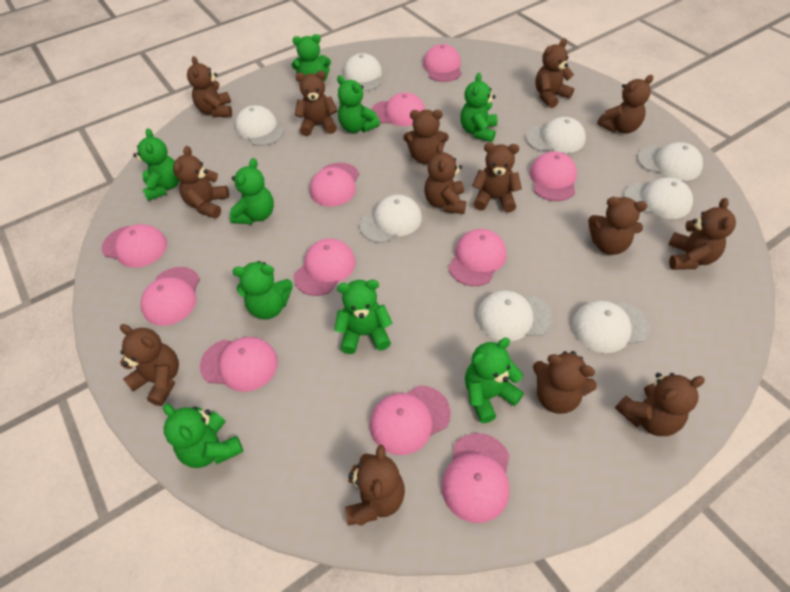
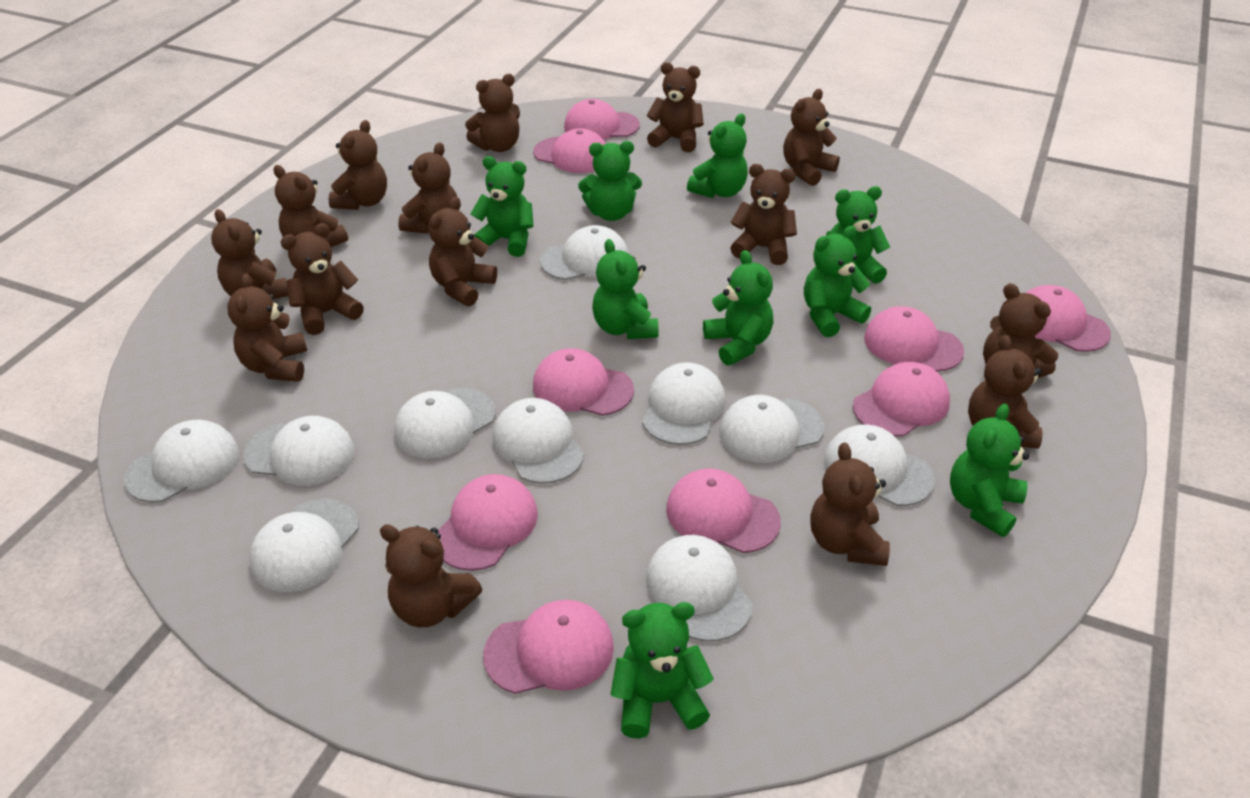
brown teddy bear: [120,324,179,406] [173,146,229,218] [187,56,232,117] [295,71,337,136] [345,445,405,526] [403,110,449,164] [424,144,466,214] [472,142,522,213] [533,351,597,414] [535,39,574,108] [588,197,647,255] [597,75,653,134] [615,373,705,436] [668,198,736,270] = 14 -> [211,209,288,299] [227,273,307,382] [273,165,348,247] [281,223,364,335] [329,120,387,210] [380,524,482,627] [398,143,457,234] [428,197,497,307] [465,74,520,152] [647,62,704,152] [730,164,797,265] [783,89,840,186] [810,443,890,566] [968,335,1043,449] [983,283,1058,378] = 15
pink cap: [102,224,167,268] [141,267,200,326] [200,337,278,392] [294,238,356,296] [310,163,359,207] [370,385,451,455] [371,92,425,126] [423,44,462,82] [441,433,510,523] [448,229,506,286] [530,151,577,201] = 11 -> [438,474,538,571] [483,600,614,694] [533,128,606,173] [533,348,634,416] [564,99,640,140] [666,468,781,553] [853,362,950,437] [864,306,964,372] [1026,285,1111,352] = 9
white cap: [235,105,284,146] [344,53,382,92] [359,194,422,243] [477,290,553,341] [526,117,586,153] [572,301,650,353] [624,177,693,219] [637,142,703,181] = 8 -> [124,420,239,503] [243,416,354,486] [250,499,359,592] [394,387,496,459] [493,398,584,484] [540,225,628,280] [642,362,726,445] [646,535,753,642] [719,395,825,463] [823,424,935,506] = 10

